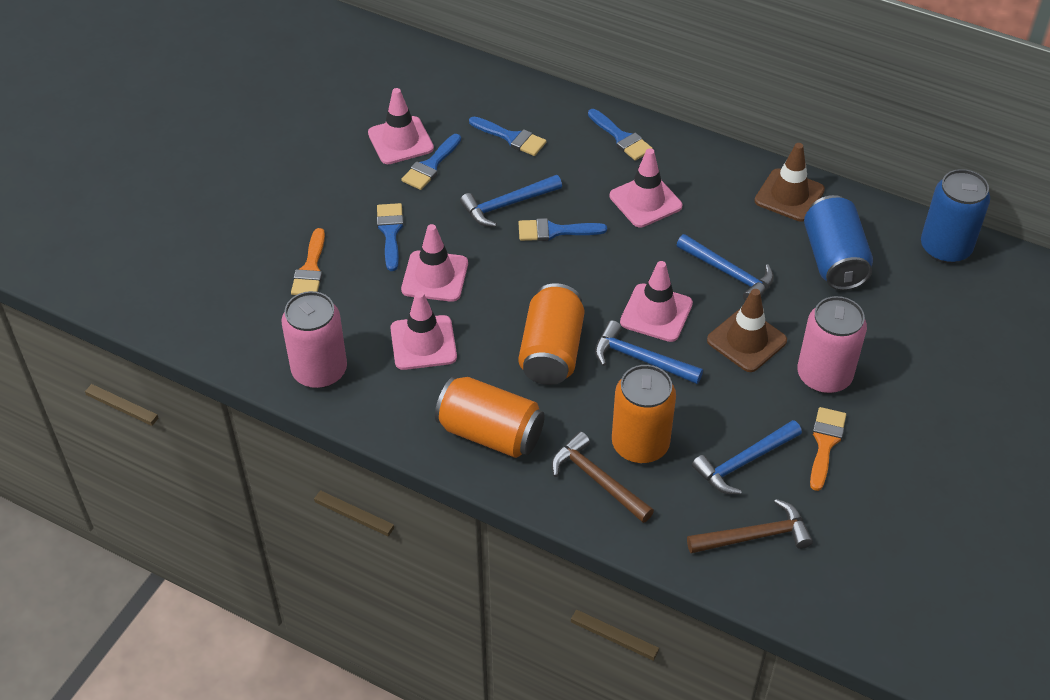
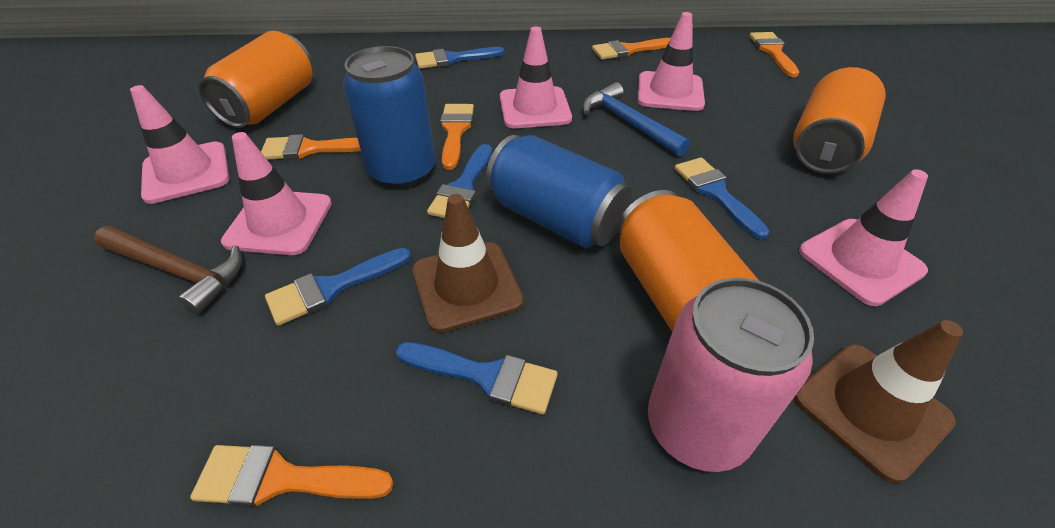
blue hammer: [460,175,562,227] [595,320,703,384] [677,234,774,301] [692,420,802,494] = 4 -> [583,82,690,157] = 1
brown hammer: [551,431,654,523] [687,499,813,554] = 2 -> [94,226,242,314] = 1
orange brush: [291,228,325,295] [810,407,846,491] = 2 -> [190,445,394,507] [261,134,361,160] [440,104,474,170] [592,38,671,60] [749,32,799,77] = 5
pink can: [282,291,347,389] [797,296,867,394] = 2 -> [648,278,814,472] = 1

